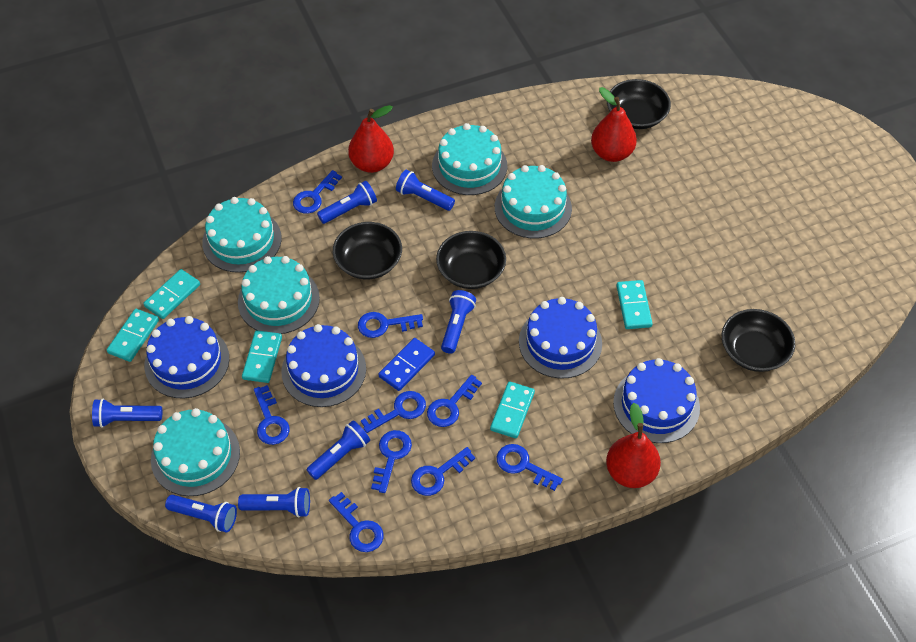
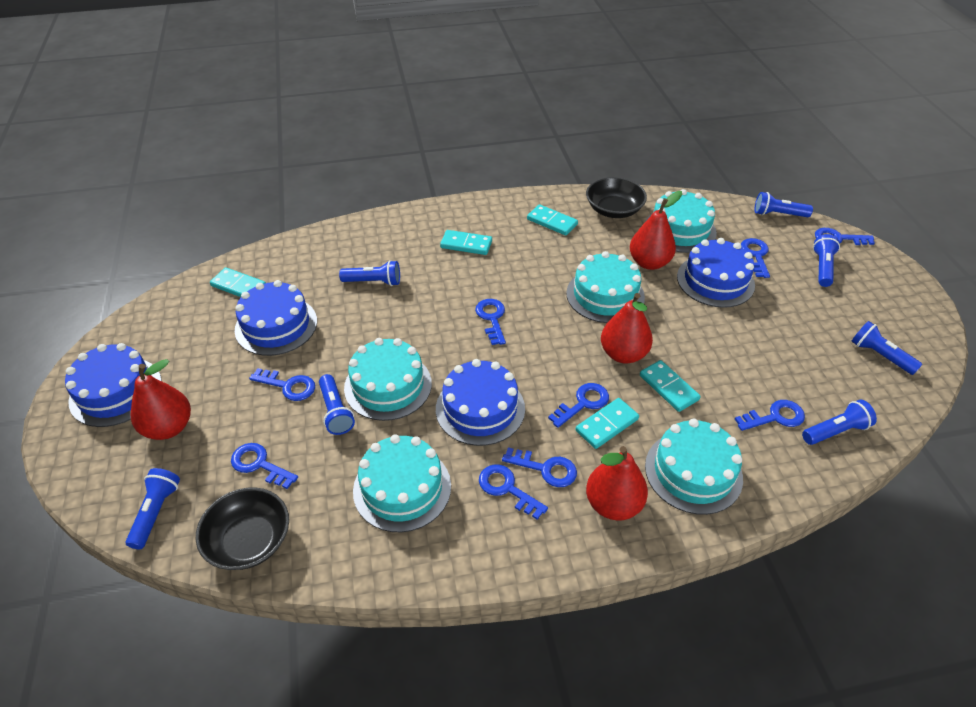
black bowl: [333,222,402,280] [436,231,506,289] [607,79,671,129] [722,309,795,372] = 4 -> [196,487,289,570] [586,177,647,218] = 2
blue domino: [378,338,435,391] = 1 -> none = 0
red pear: [348,105,394,173] [591,87,637,162] [606,403,661,488] = 3 -> [131,359,191,440] [586,446,648,520] [601,293,653,364] [630,191,682,270] = 4

